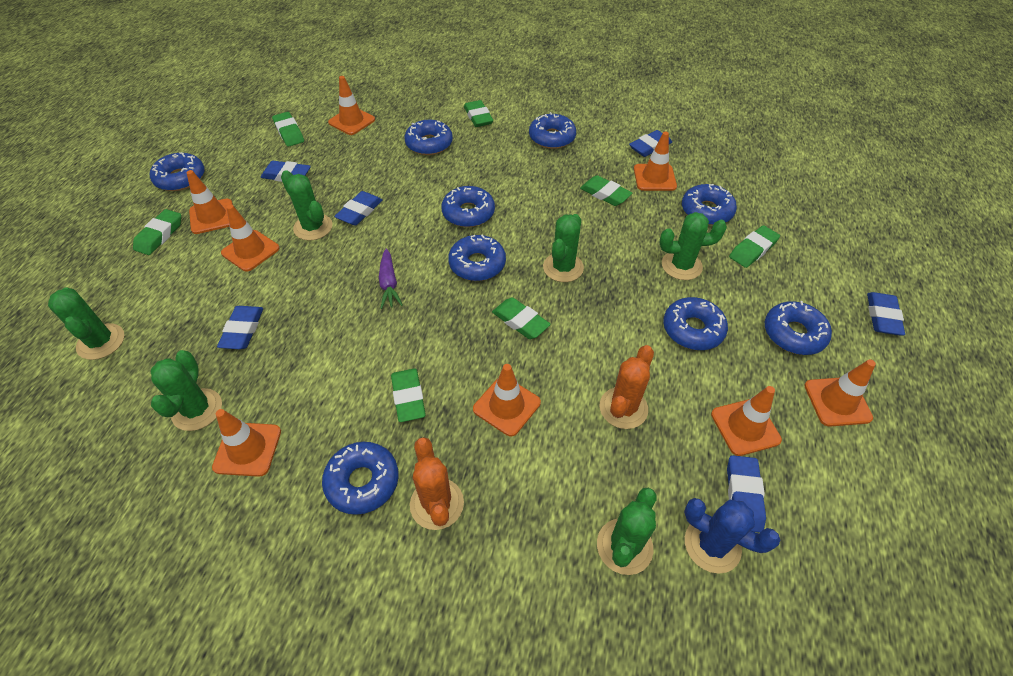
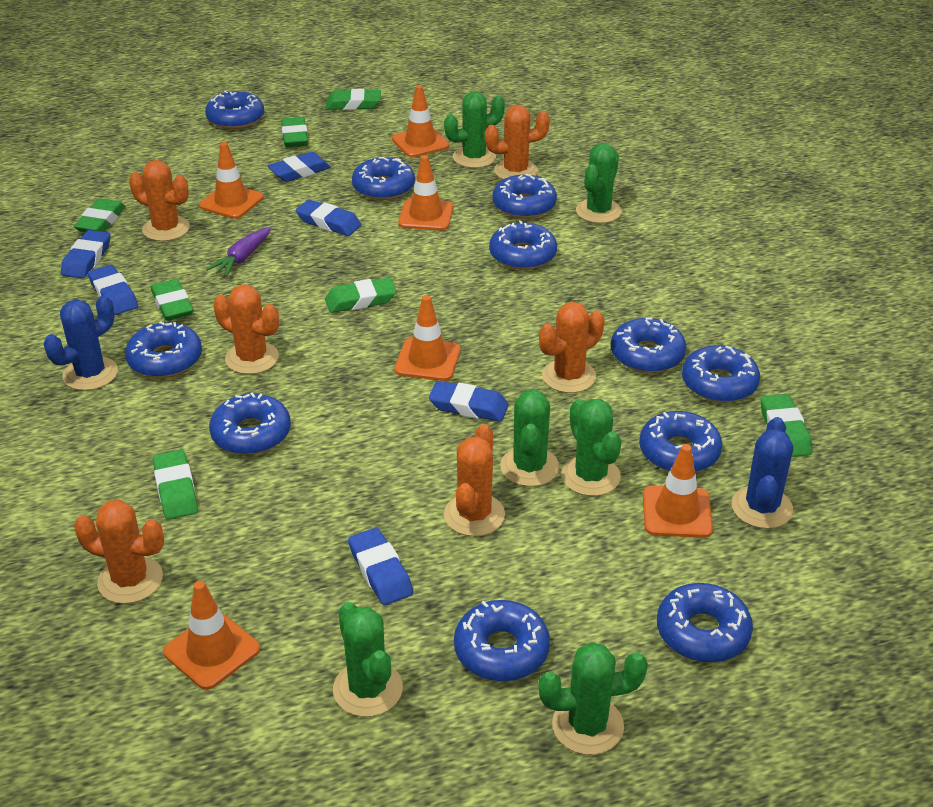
blue cactus: [684,498,780,574] = 1 -> [44,295,118,391] [732,417,793,529] = 2
blue donut: [150,152,205,191] [322,442,399,515] [404,120,453,155] [441,186,495,227] [448,234,506,281] [529,112,576,149] [663,297,728,350] [682,184,737,225] [765,301,832,355] = 9 -> [125,321,202,378] [205,91,264,129] [209,393,291,455] [352,157,415,200] [454,600,550,681] [489,220,557,270] [493,174,557,218] [611,317,686,373] [639,411,722,472] [657,583,753,663] [682,345,760,403] = 11
orange cactus: [410,437,464,530] [600,345,654,429] = 2 -> [74,500,164,604] [129,160,190,241] [213,284,279,374] [444,424,505,537] [485,105,550,180] [539,302,605,393] = 6
orange traffic cone: [186,170,233,234] [212,409,281,477] [221,204,280,271] [328,76,375,135] [473,364,541,436] [634,132,677,191] [711,386,782,456] [804,359,876,427] = 8 -> [163,581,260,690] [199,142,263,219] [392,85,449,157] [395,295,461,381] [398,155,453,231] [643,444,713,538] = 6

